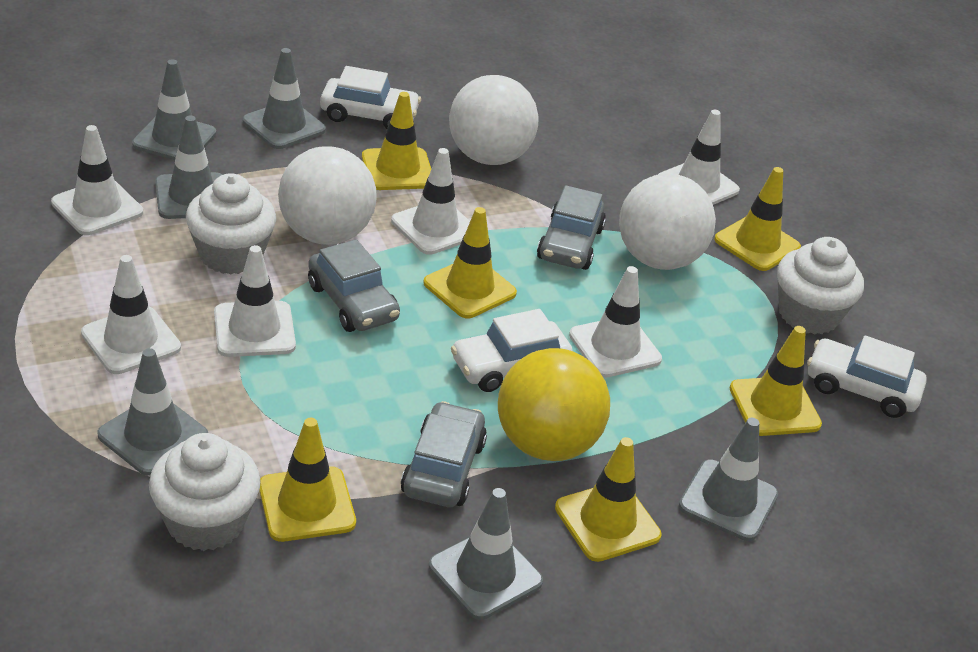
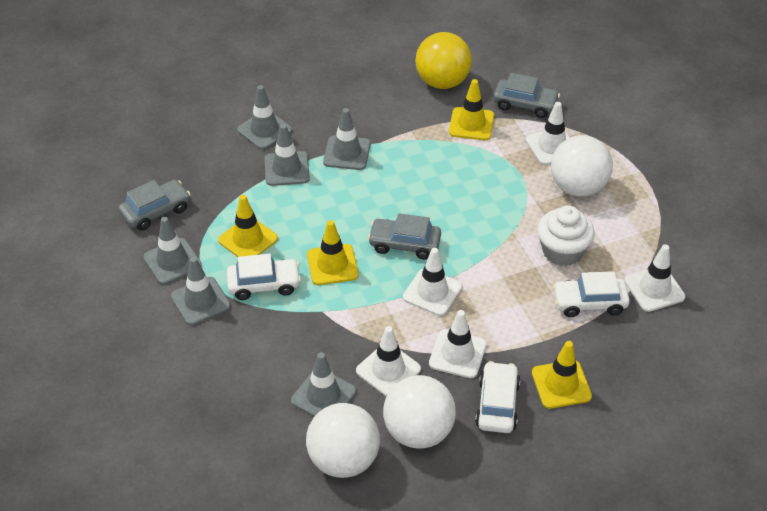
white cupcake: [149,433,261,551] [186,173,276,275] [777,237,864,335] = 3 -> [537,206,595,266] = 1
white traffic cone: [51,125,143,235] [81,255,181,374] [214,245,296,357] [391,148,470,255] [569,266,662,378] [659,110,740,205] = 6 -> [356,326,421,396] [403,248,462,316] [429,310,487,378] [526,102,570,165] [625,244,685,312] = 5
yellow traffic cone: [259,418,356,542] [362,92,431,190] [423,207,517,318] [555,437,661,562] [714,167,801,271] [730,326,822,436] = 6 -> [218,195,278,257] [307,220,359,285] [449,79,494,140] [532,341,592,409] = 4

